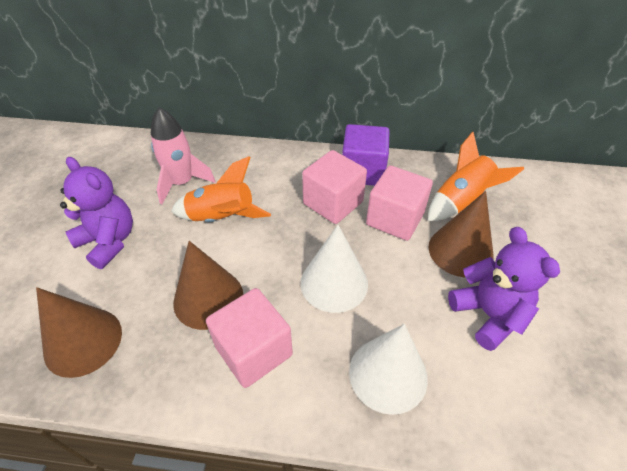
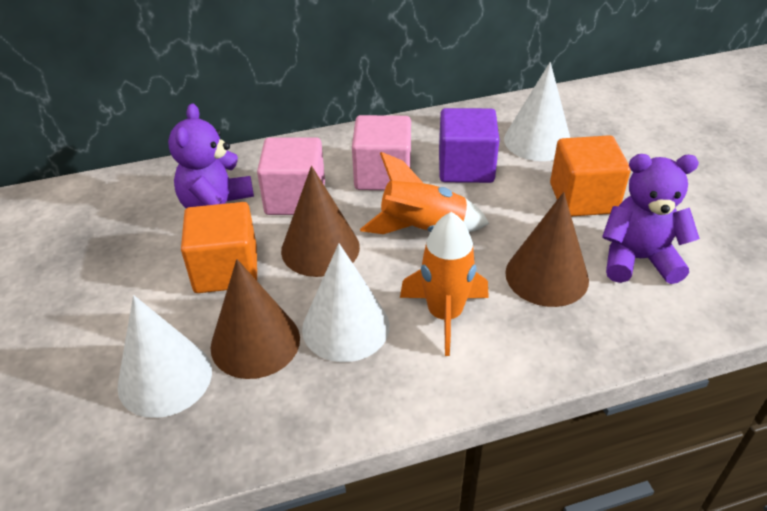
orange cube: none = 0 -> [181,202,257,293] [550,135,631,217] = 2
pink cube: [206,288,293,388] [302,150,367,224] [366,165,433,241] = 3 -> [257,137,325,215] [352,115,411,190] = 2
pink rocket: [151,108,216,205] = 1 -> none = 0
white cone: [301,225,368,313] [349,324,428,415] = 2 -> [117,295,212,418] [302,243,390,362] [504,62,570,161] = 3

